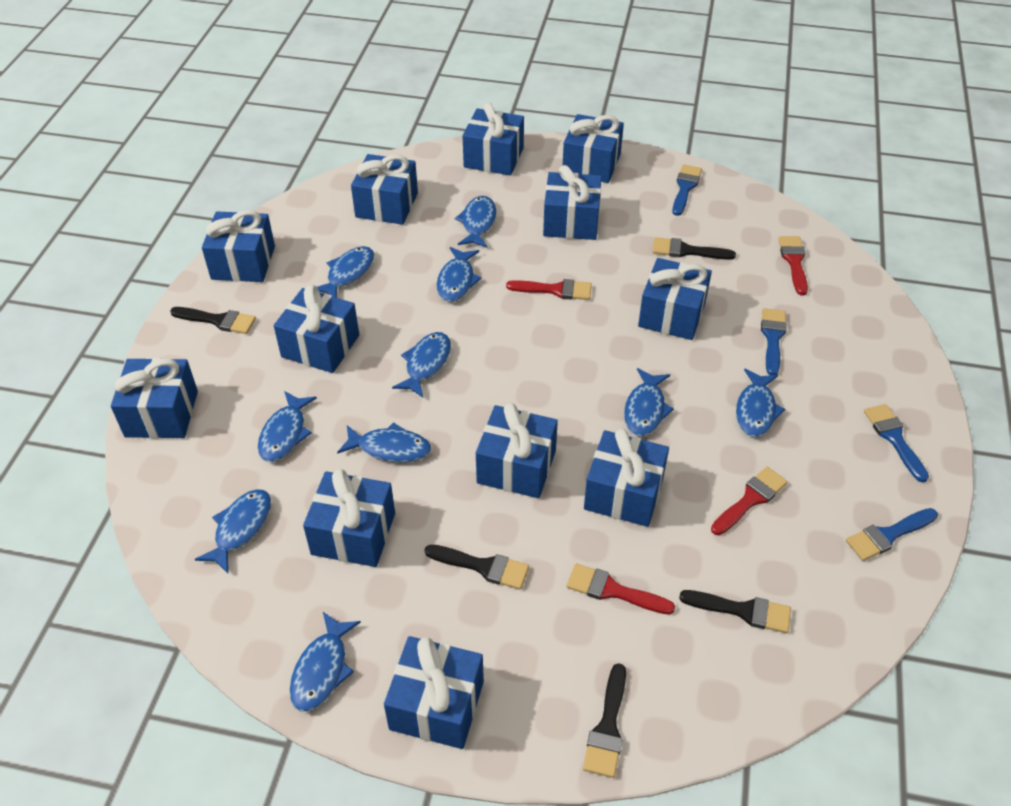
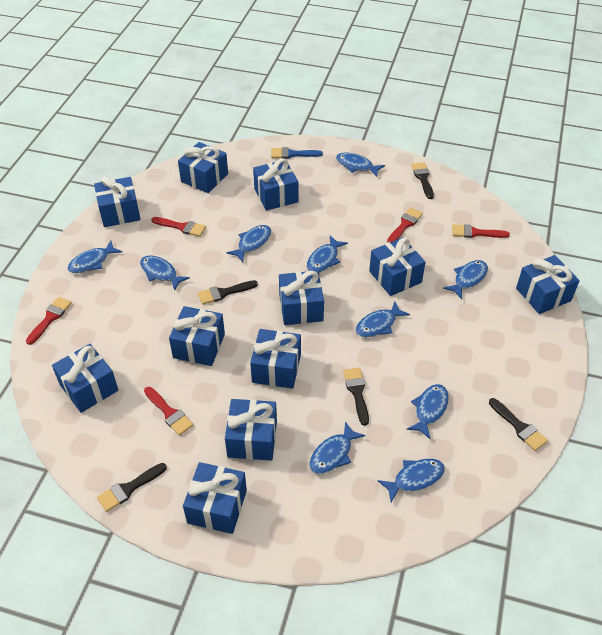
blue brush: [672,165,702,216] [761,308,787,375] [846,508,938,561] [864,404,929,482] = 4 -> [271,147,323,159] = 1
blue gift: [111,358,198,438] [202,210,275,282] [274,285,359,373] [303,469,395,567] [351,154,418,225] [384,636,484,749] [463,102,524,176] [476,403,558,498] [543,165,601,240] [562,114,624,183] [584,429,669,527] [638,258,712,340] = 12 -> [52,344,118,413] [94,176,141,227] [169,306,225,366] [178,142,228,193] [183,462,247,534] [225,399,277,461] [250,329,301,389] [253,158,298,211] [279,271,324,325] [369,237,425,296] [516,255,580,314] = 11
red brush: [506,279,592,300] [567,563,675,615] [711,467,788,535] [778,236,808,295] = 4 -> [26,297,72,345] [144,387,193,436] [151,217,206,237] [387,207,423,243] [452,224,510,238] = 5

